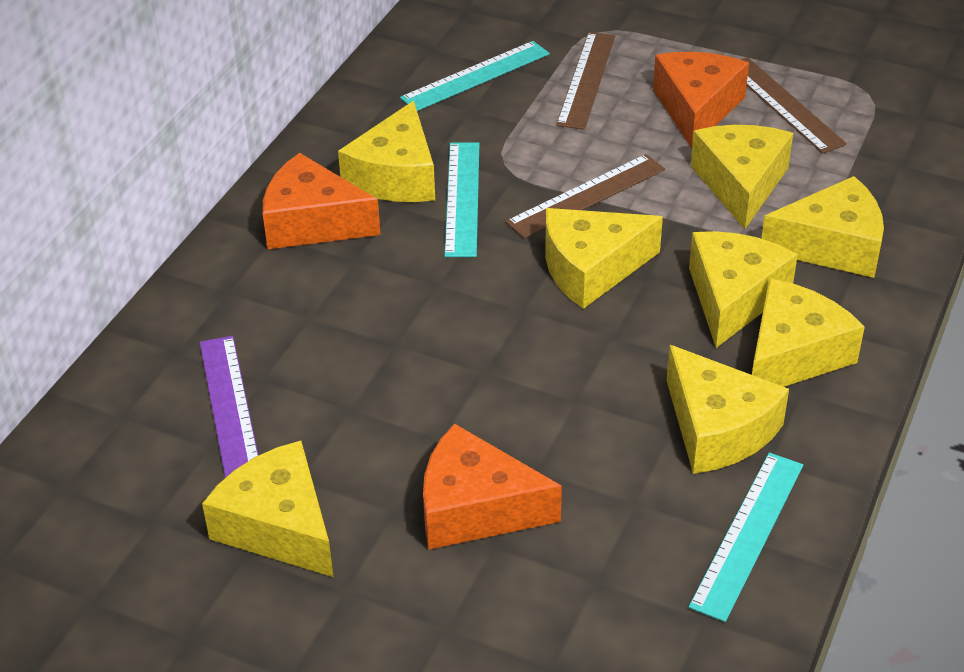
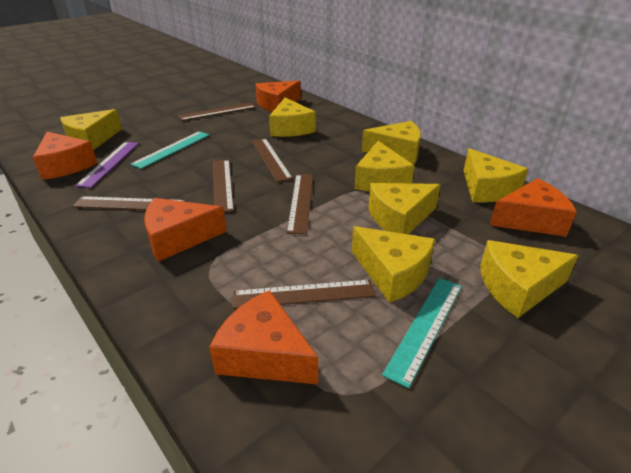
brown ruler: [506,154,665,238] [556,32,615,130] [741,57,847,154] = 3 -> [73,196,186,210] [178,103,256,121] [213,160,234,212] [233,280,376,309] [252,138,293,182] [287,174,313,234] = 6
orange cheese: [263,153,381,249] [423,423,562,549] [653,52,749,149] = 3 -> [32,132,97,180] [144,198,227,262] [209,290,318,384] [255,80,301,112] [490,178,577,237] = 5
turquoise ruler: [400,41,550,111] [444,142,479,257] [689,452,803,622] = 3 -> [130,131,209,169] [382,278,462,389] = 2

